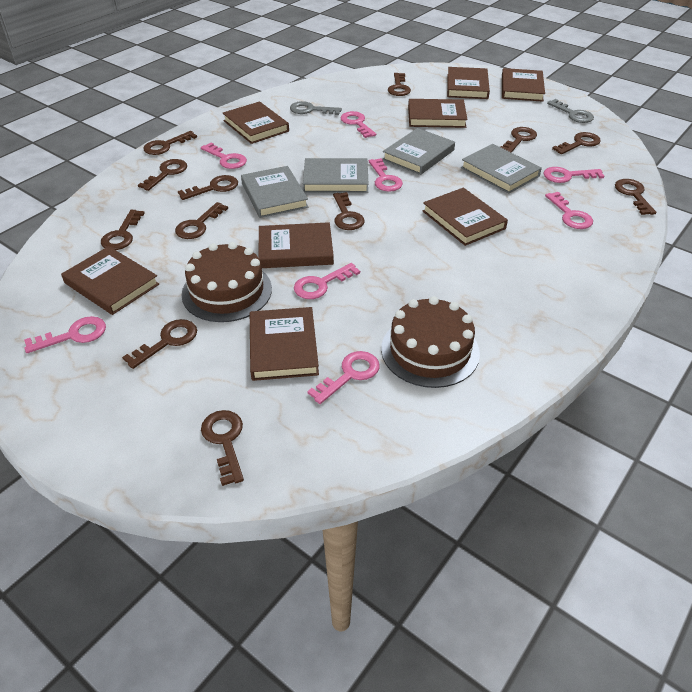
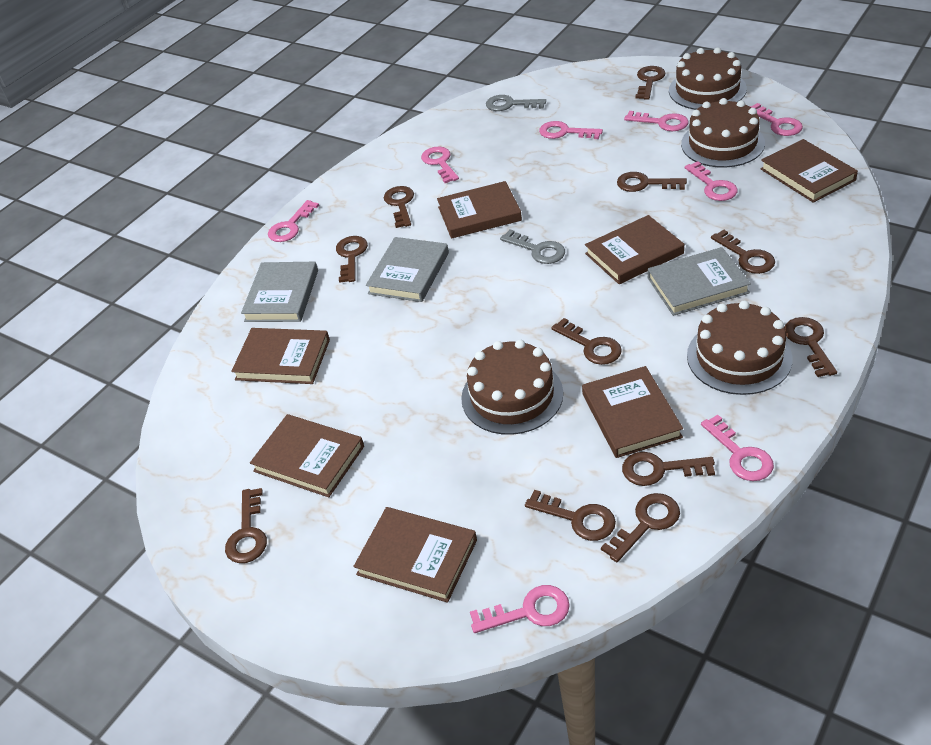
brown book: [61,246,159,315] [223,101,289,144] [250,307,319,381] [258,222,334,268] [408,99,468,128] [423,188,508,246] [447,67,490,99] [502,68,545,102] = 8 -> [231,328,330,384] [250,414,364,497] [353,507,477,603] [437,181,522,239] [582,366,683,458] [585,215,684,284] [760,139,858,203] = 7
brown cake: [182,242,272,322] [381,296,480,388] = 2 -> [461,340,563,435] [669,47,747,110] [681,98,765,168] [687,301,793,395] = 4
brown key: [101,210,145,250] [122,319,197,369] [138,159,187,191] [143,131,197,155] [175,202,228,239] [178,175,238,200] [201,410,244,486] [333,192,365,230] [388,73,411,96] [500,127,537,153] [552,132,601,154] [615,179,656,215] = 12 -> [225,488,267,563] [336,236,368,283] [384,186,414,228] [525,490,616,541] [551,318,622,365] [601,493,680,562] [617,172,687,192] [622,452,715,486] [635,66,666,100] [711,230,775,274] [785,317,837,377] = 11
grey book: [241,166,308,218] [303,158,368,193] [382,128,455,175] [461,144,542,194] = 4 -> [241,262,318,322] [366,237,449,302] [648,247,751,316] = 3

